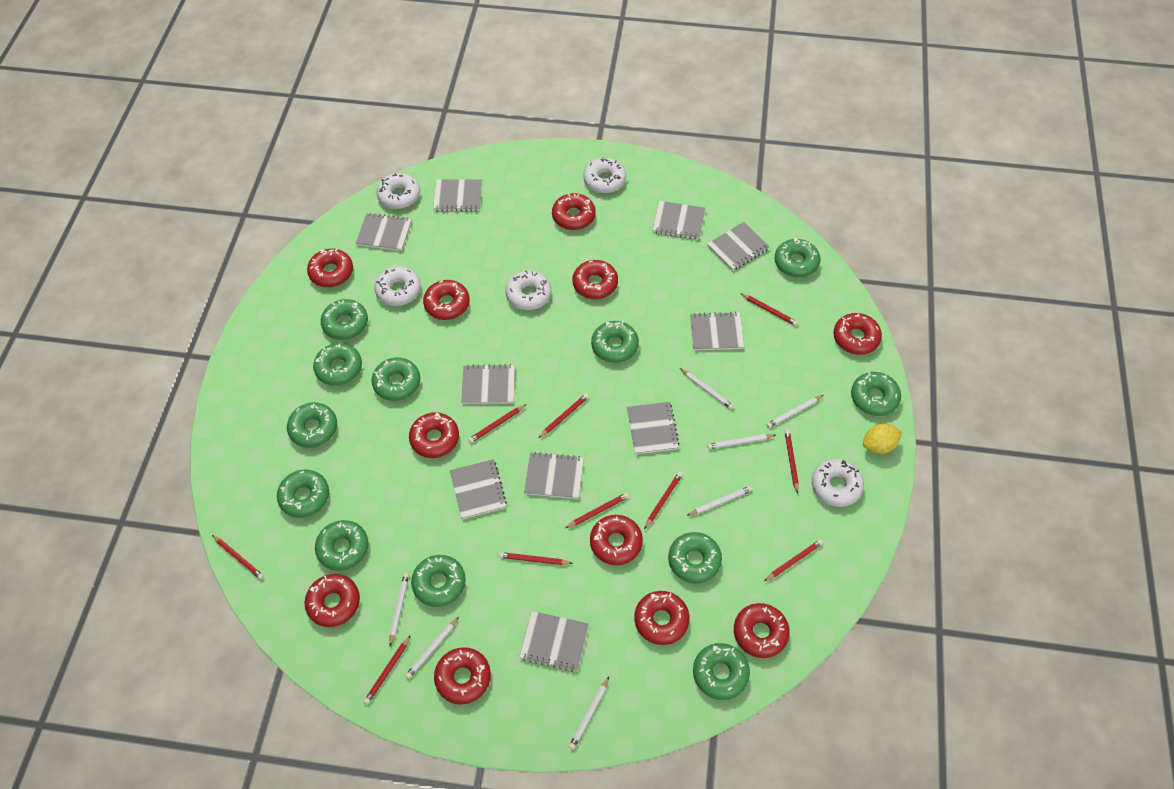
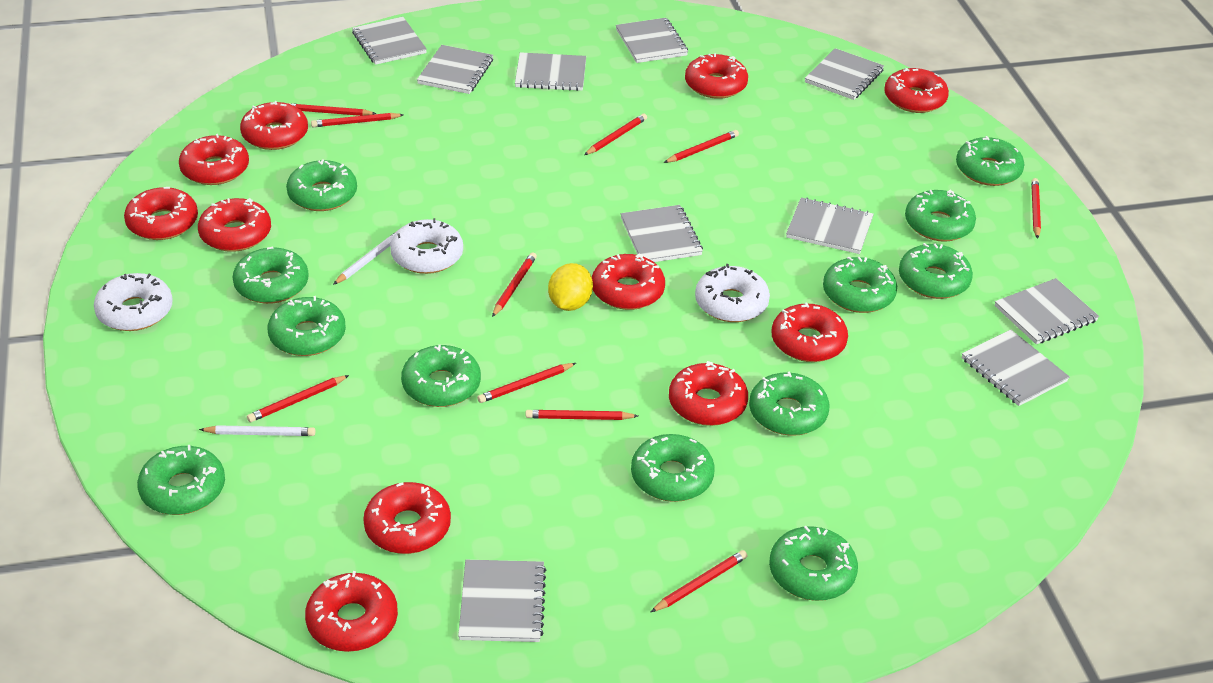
white donut: [374,266,421,306] [377,173,420,209] [505,270,551,310] [583,158,626,193] [812,459,864,507] = 5 -> [94,273,173,331] [390,218,463,274] [695,264,770,322] = 3
white pencil: [390,573,409,646] [405,617,459,679] [569,677,609,750] [680,368,734,409] [687,486,752,516] [707,434,776,449] [766,395,824,428] = 7 -> [199,425,315,436] [333,230,398,285] = 2

